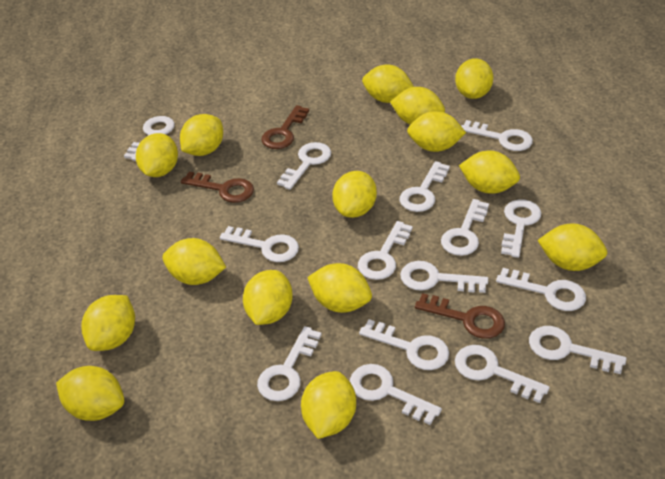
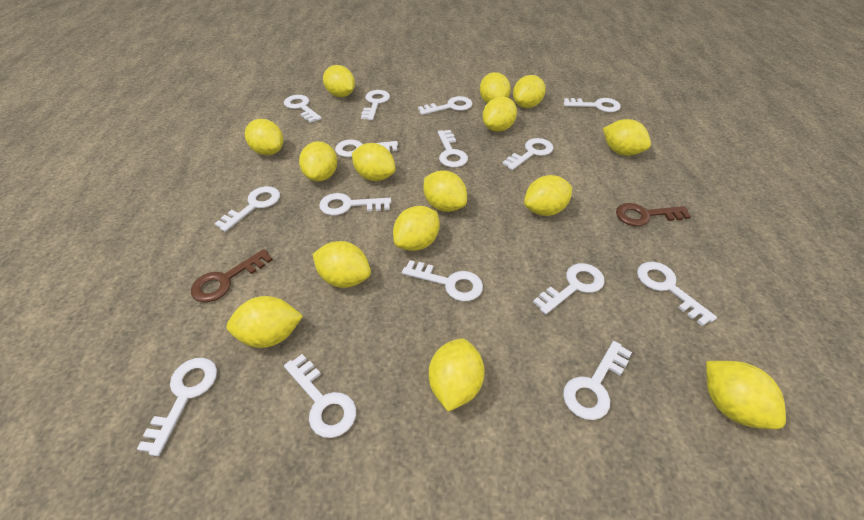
brown key: [181,172,254,203] [261,105,309,149] [415,293,505,339] = 3 -> [191,249,273,302] [616,203,691,226] = 2

